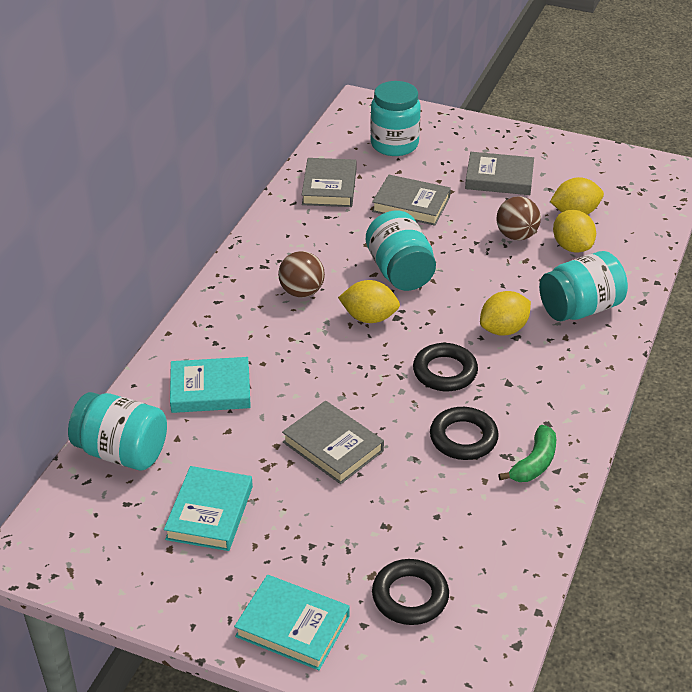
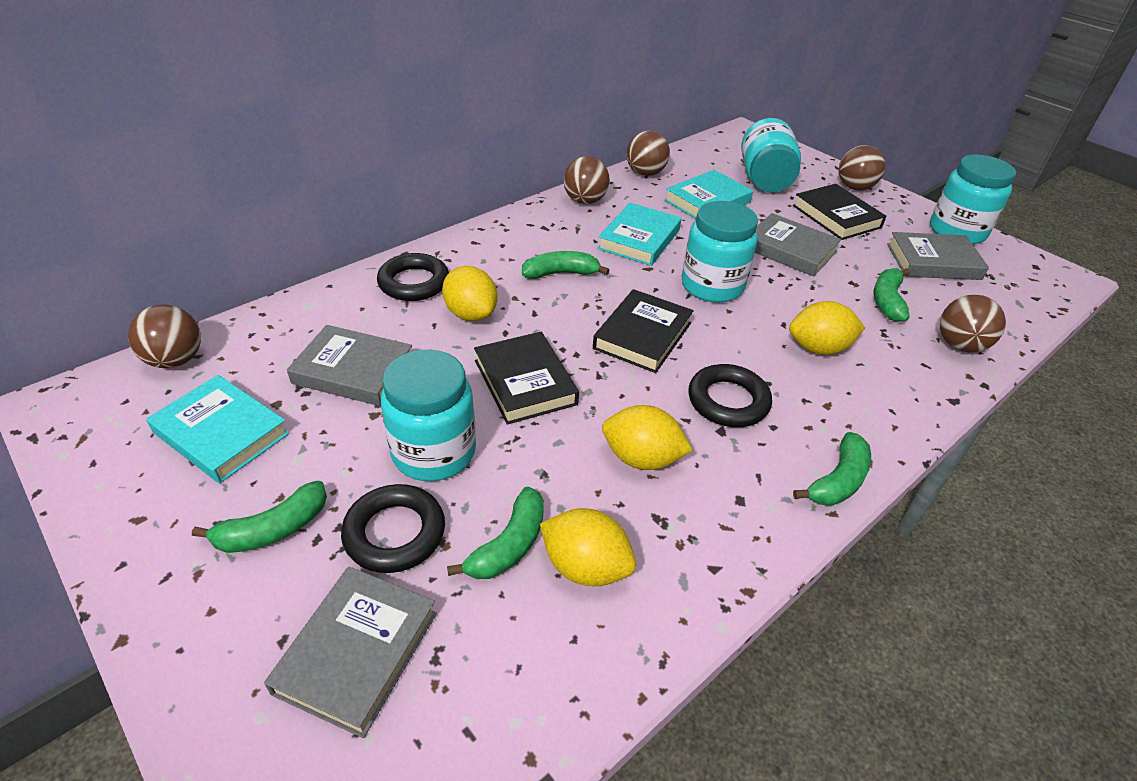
black book: none = 0 -> [474,332,579,425] [593,289,694,373] [793,184,887,240] = 3
brown ball: [278,251,325,298] [496,196,541,240] = 2 -> [128,305,201,368] [563,156,610,204] [626,131,670,176] [838,145,885,191] [940,295,1006,353] = 5
green banana: [498,425,556,482] = 1 -> [192,481,327,553] [447,486,544,579] [522,251,610,279] [793,432,871,506] [874,268,910,322] = 5

